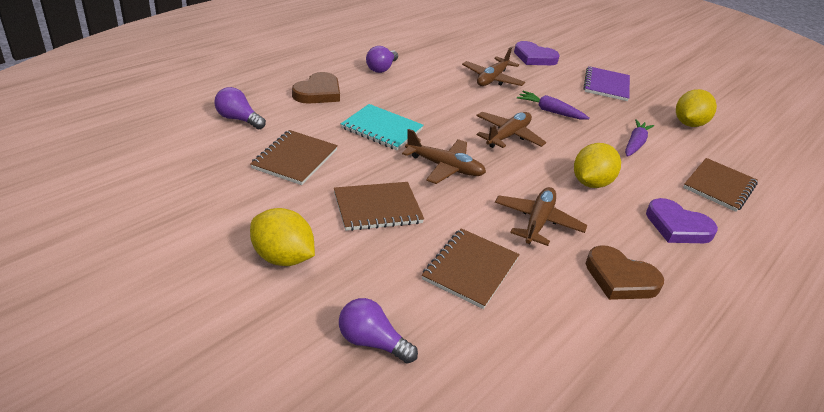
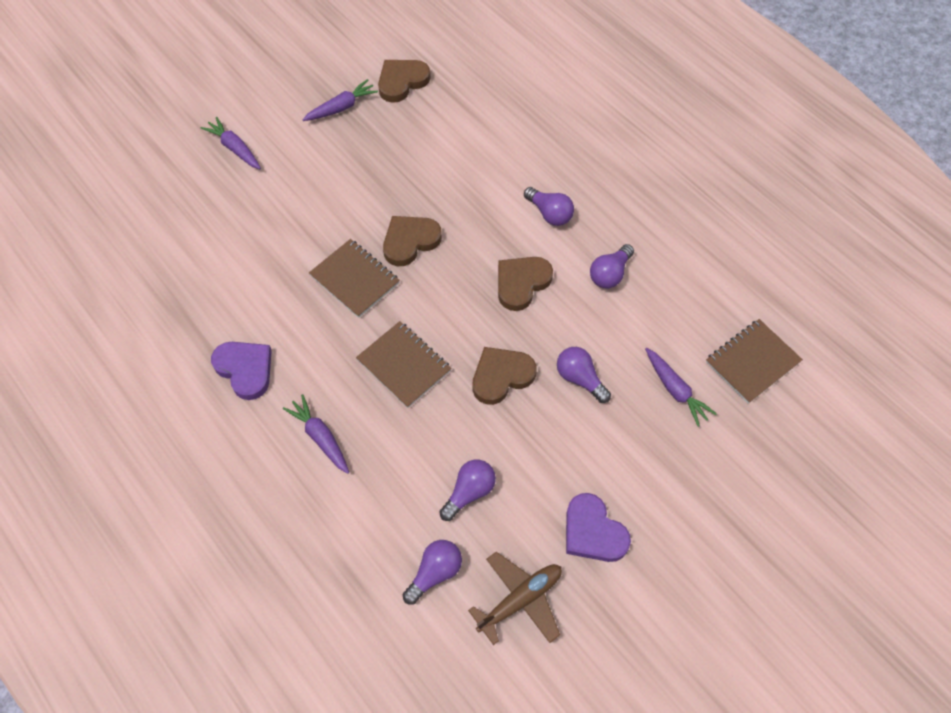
brown heart: [292,72,340,104] [586,245,664,300] = 2 -> [378,60,431,103] [383,216,442,266] [472,347,537,405] [498,257,553,311] = 4
brown notebook: [250,130,338,185] [334,182,424,231] [422,228,520,309] [683,158,758,212] = 4 -> [309,239,400,318] [356,321,452,408] [706,319,803,404] = 3
brown plane: [402,129,486,184] [462,47,525,86] [476,112,546,148] [495,187,587,246] = 4 -> [468,552,562,645] = 1
purple carrot: [517,91,590,120] [625,119,654,157] = 2 -> [201,117,261,169] [283,394,349,474] [302,79,378,121] [645,348,717,427] = 4
purple light bulb: [214,87,266,129] [339,298,418,364] [366,46,398,73] = 3 -> [403,540,462,605] [439,460,496,521] [524,187,574,226] [557,347,611,403] [590,244,634,289] = 5
purple notebook: [583,66,630,101] = 1 -> none = 0
turquoise notebook: [341,104,424,150] = 1 -> none = 0
yellow lemon: [250,208,315,266] [574,143,621,188] [676,89,717,127] = 3 -> none = 0

